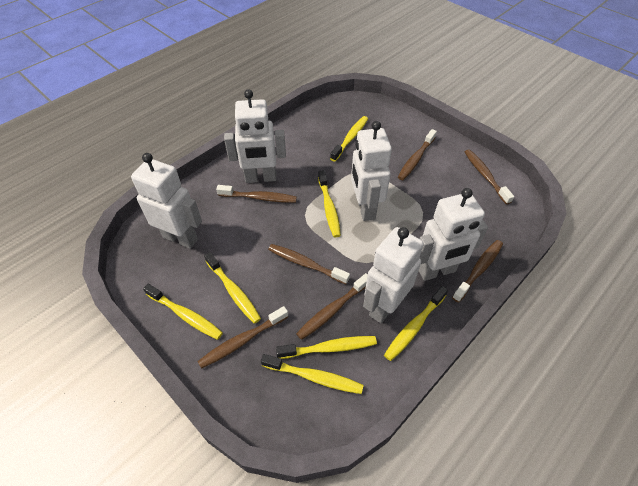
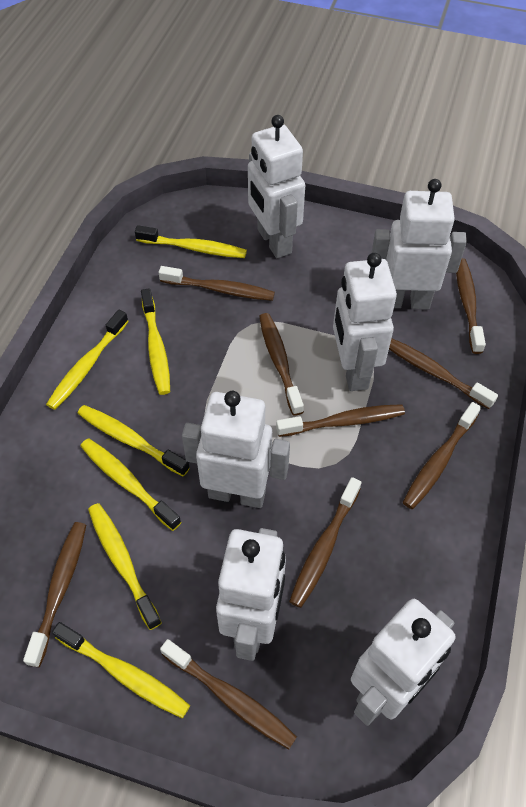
brown toothbrush: [197,306,288,369] [216,185,297,203] [268,244,350,284] [296,273,368,340] [398,129,437,180] [452,240,503,303] [465,149,514,205] = 7 -> [23,522,86,667] [159,266,275,301] [160,639,297,749] [259,313,304,416] [276,404,405,437] [289,477,361,608] [389,338,498,409] [403,402,481,509] [456,258,486,354] = 9
white robot: [131,153,202,249] [224,89,286,183] [351,121,392,221] [363,227,424,323] [419,188,488,281] = 5 -> [182,391,290,508] [216,528,286,661] [248,115,305,258] [333,253,397,391] [351,599,455,726] [371,179,467,309] = 6

